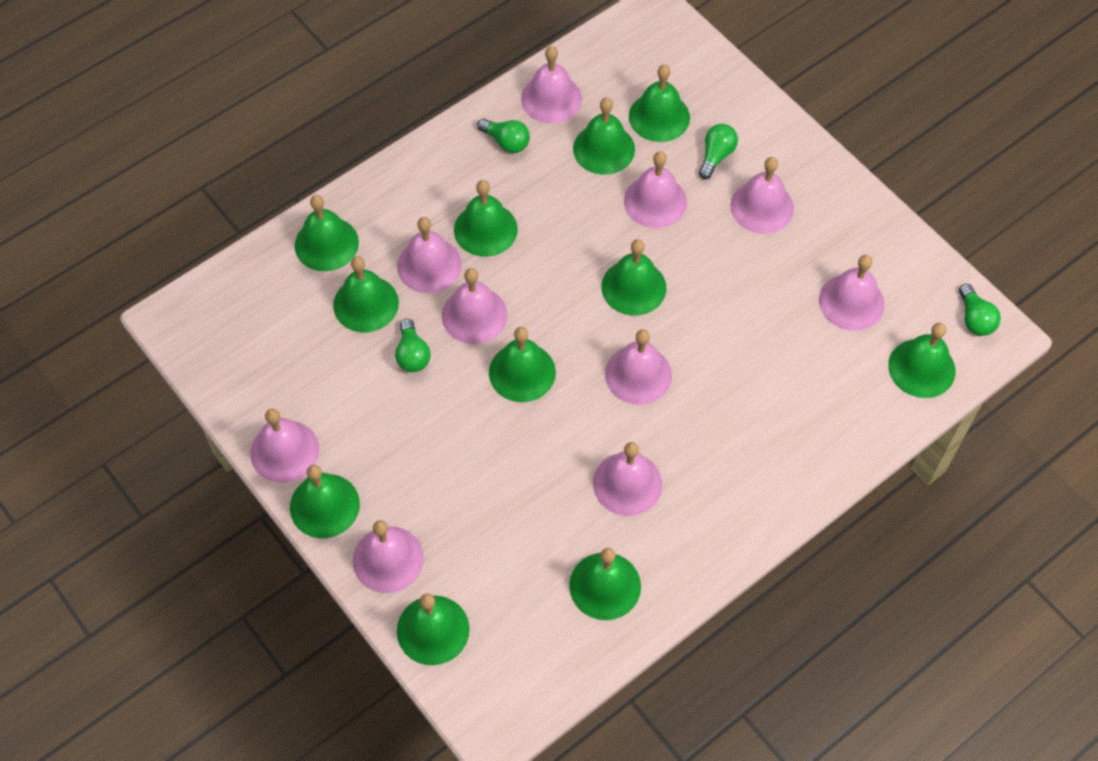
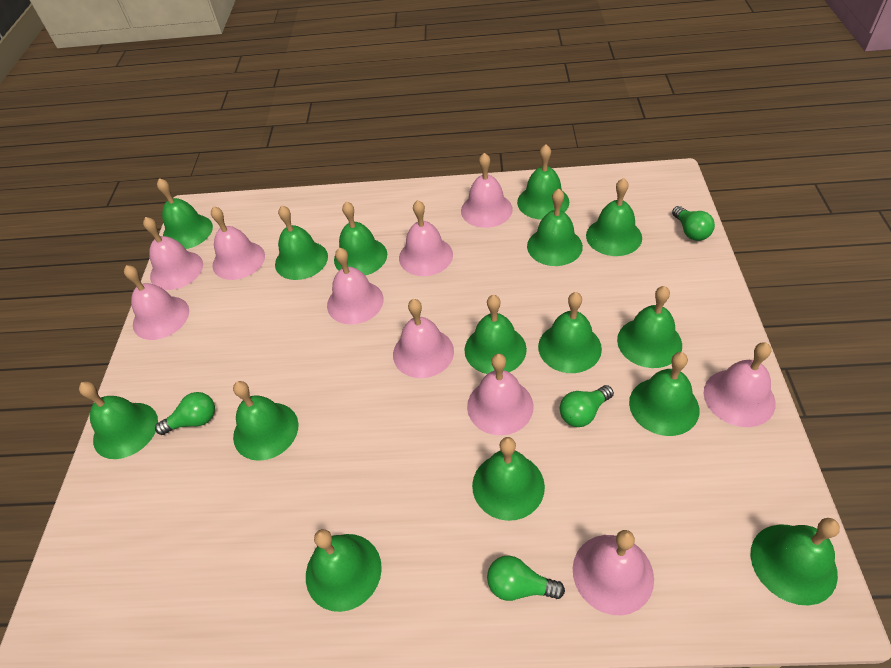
green bell: [290,465,360,538] [295,195,359,271] [333,256,399,333] [397,594,470,665] [454,180,518,257] [489,327,556,402] [569,548,641,620] [573,97,635,175] [601,239,667,316] [629,65,690,142] [888,323,955,398] = 11 -> [79,382,158,459] [157,178,213,249] [233,381,298,461] [275,206,328,280] [306,529,382,612] [334,201,387,276] [464,295,527,374] [472,437,545,521] [517,144,569,220] [527,188,583,266] [538,292,602,373] [586,178,642,256] [617,286,682,368] [629,352,699,436] [750,518,840,606] = 15

